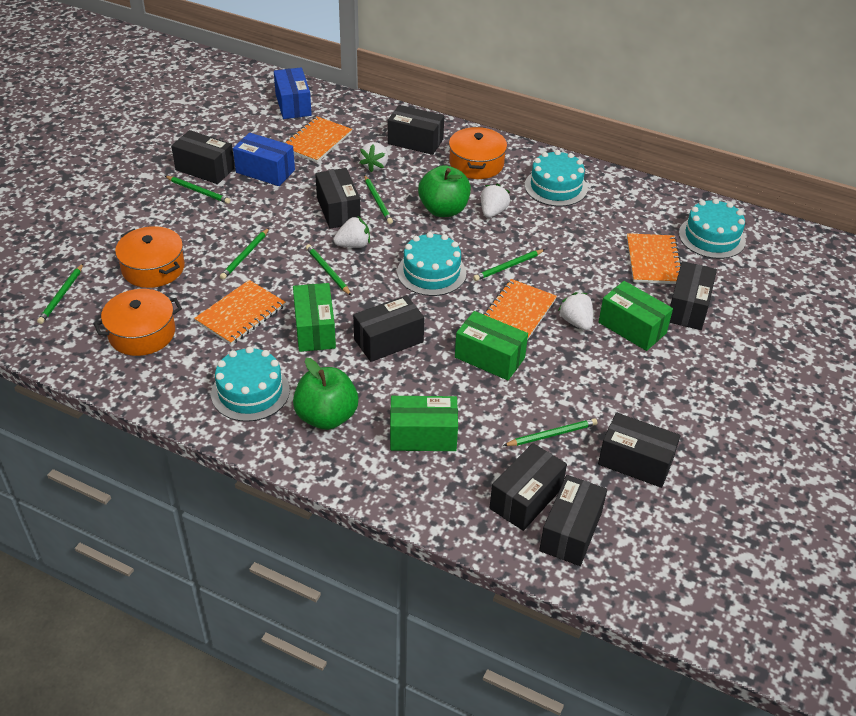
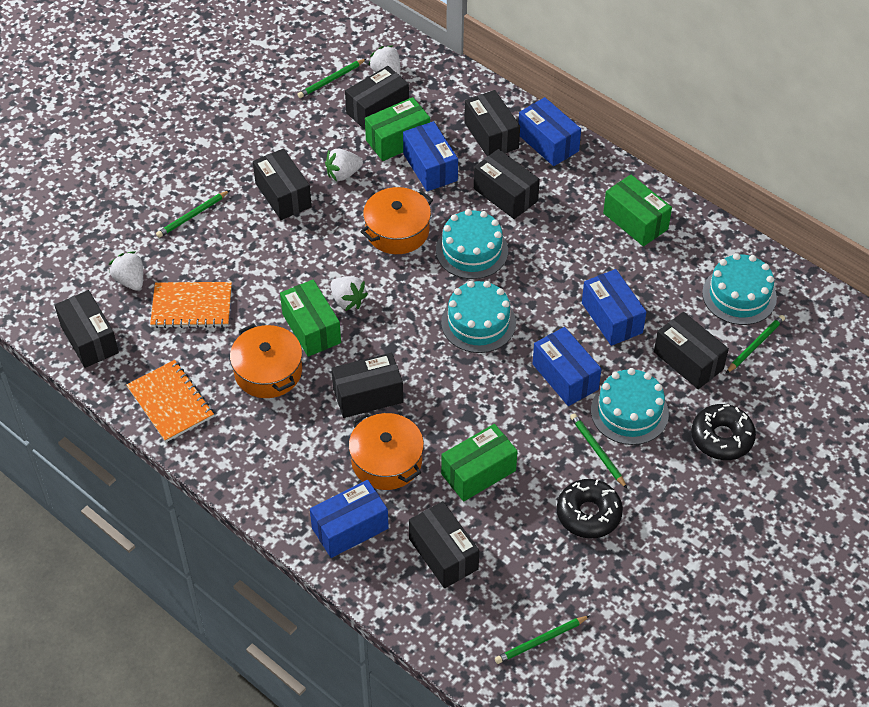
black donut: none = 0 -> [557,479,623,539] [691,404,756,460] = 2
blue box: [233,133,295,186] [274,68,312,119] = 2 -> [310,480,389,558] [403,121,458,192] [519,97,581,166] [533,327,601,406] [582,269,646,346] = 5
green apple: [293,358,358,430] [418,165,471,217] = 2 -> none = 0
green pencil: [37,264,83,324] [165,176,231,204] [220,228,269,280] [306,244,351,295] [364,175,393,224] [473,249,545,281] [503,418,597,446] = 7 -> [156,190,230,238] [297,59,366,98] [495,616,590,664] [570,413,627,488] [726,315,785,373] = 5
orange notebook: [194,280,286,345] [283,116,352,163] [483,279,557,340] [627,233,681,284] = 4 -> [127,360,214,442] [150,282,232,328] = 2

